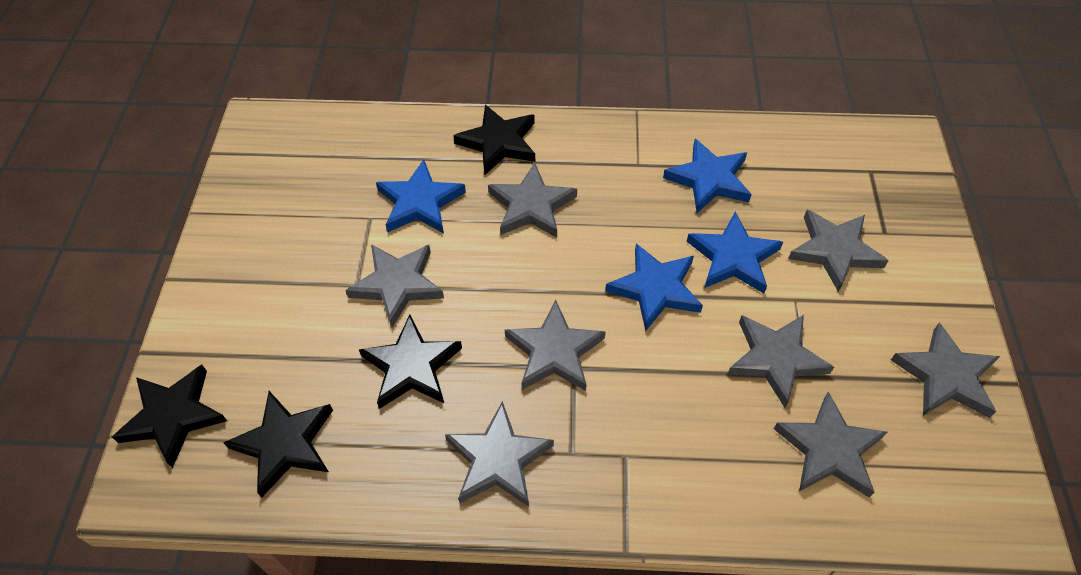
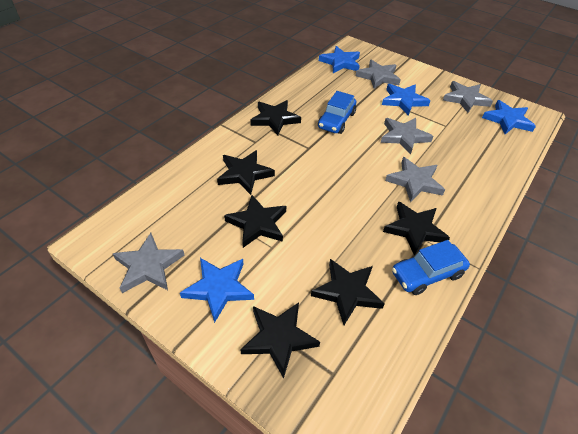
black star: [112,365,227,468] [223,391,333,498] [359,315,462,409] [453,104,535,175] = 4 -> [217,150,275,195] [224,195,286,248] [240,302,320,379] [250,100,301,135] [311,259,385,325] [383,201,450,256] = 6
blue car: none = 0 -> [318,91,356,134] [392,240,470,295] = 2
grey star: [345,244,444,328] [445,401,554,507] [488,163,577,238] [505,300,606,391] [728,315,834,408] [774,392,887,498] [788,210,889,292] [891,323,1000,418] = 8 -> [113,233,185,293] [356,60,401,89] [381,118,434,155] [385,157,445,202] [443,81,493,113] = 5

